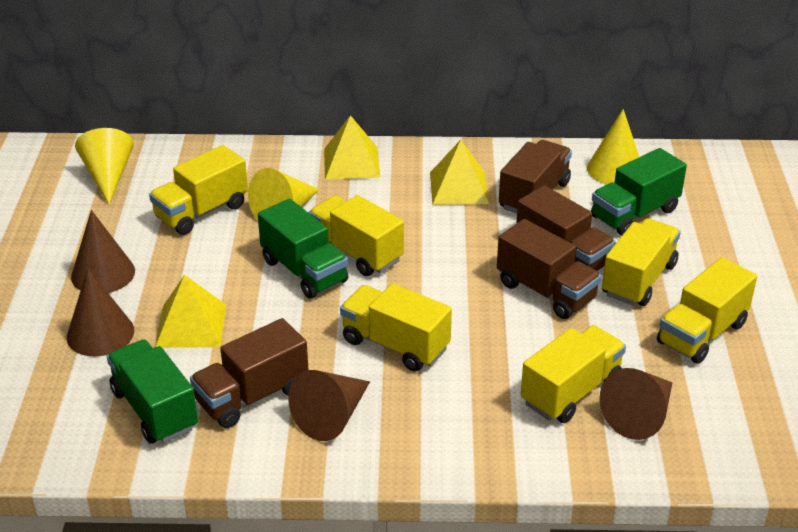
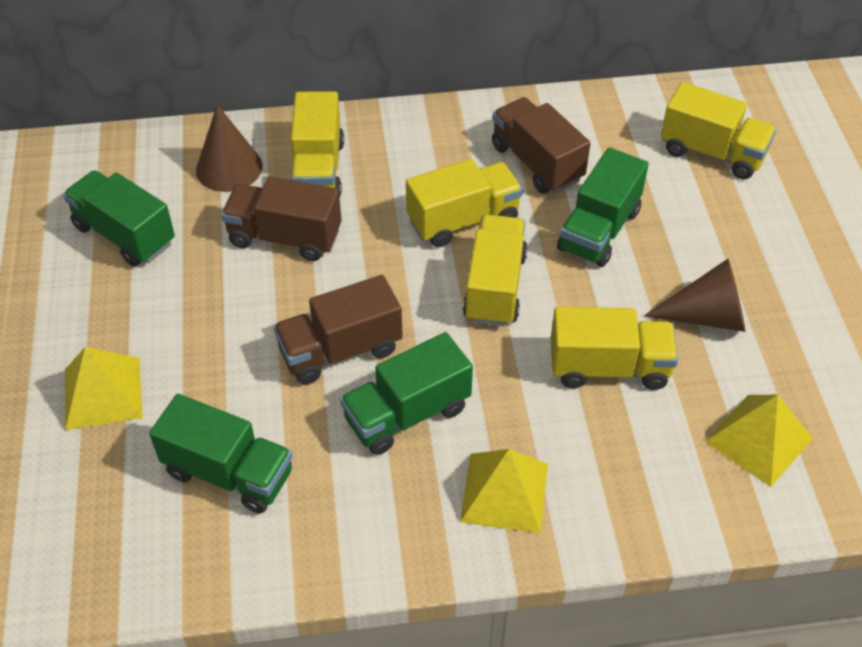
brown cone: [67,269,134,356] [71,210,135,293] [288,370,370,441] [600,368,673,440] = 4 -> [196,105,262,192] [644,259,745,332] = 2
brown truck: [190,318,308,428] [497,219,601,319] [499,140,572,214] [516,185,616,271] = 4 -> [221,177,341,261] [273,275,403,384] [492,97,590,194] = 3
green truck: [107,340,198,444] [258,199,348,298] [591,148,687,236] = 3 -> [63,170,175,267] [149,394,293,513] [340,332,473,455] [557,147,649,267] = 4
yellow cone: [75,128,134,205] [248,168,319,221] [587,109,639,185] = 3 -> none = 0
yellow truck: [149,145,248,235] [309,195,404,276] [340,283,452,371] [521,325,626,423] [602,218,681,306] [657,257,757,364] = 6 -> [290,91,344,198] [406,159,523,248] [463,214,528,326] [551,307,678,390] [661,82,776,180] = 5

